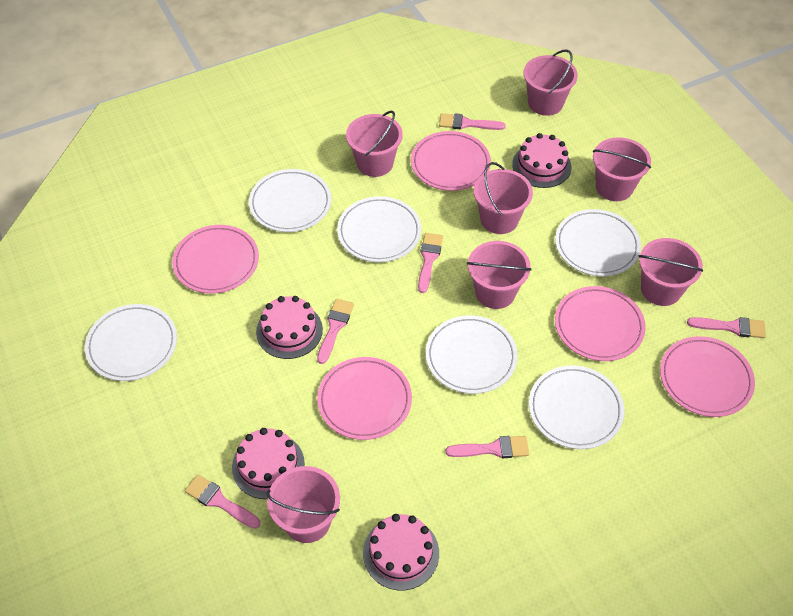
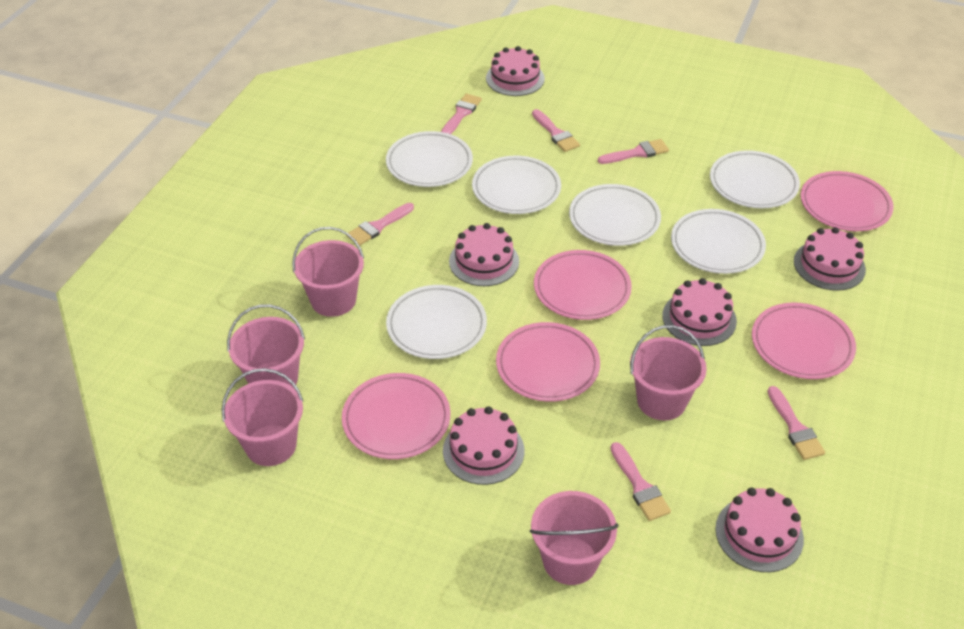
pink bucket: [266,466,340,543] [346,111,403,177] [467,241,531,309] [474,162,533,234] [523,49,578,116] [593,137,651,201] [638,238,703,306] = 7 -> [222,368,303,466] [227,304,305,388] [292,227,364,317] [530,491,619,585] [630,325,707,420] = 5
pink cake: [232,428,305,499] [256,296,323,359] [363,514,439,590] [512,133,571,188] = 4 -> [443,406,525,485] [449,223,519,286] [486,46,545,96] [662,278,737,346] [715,488,804,572] [794,227,866,291] = 6

